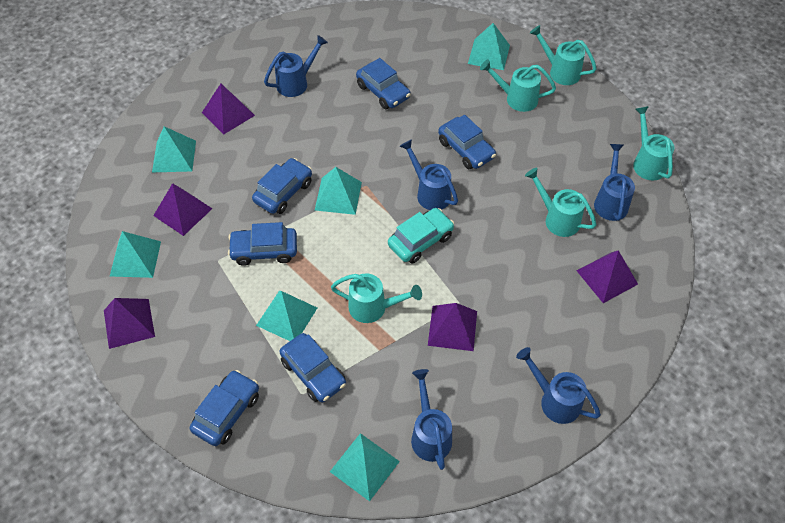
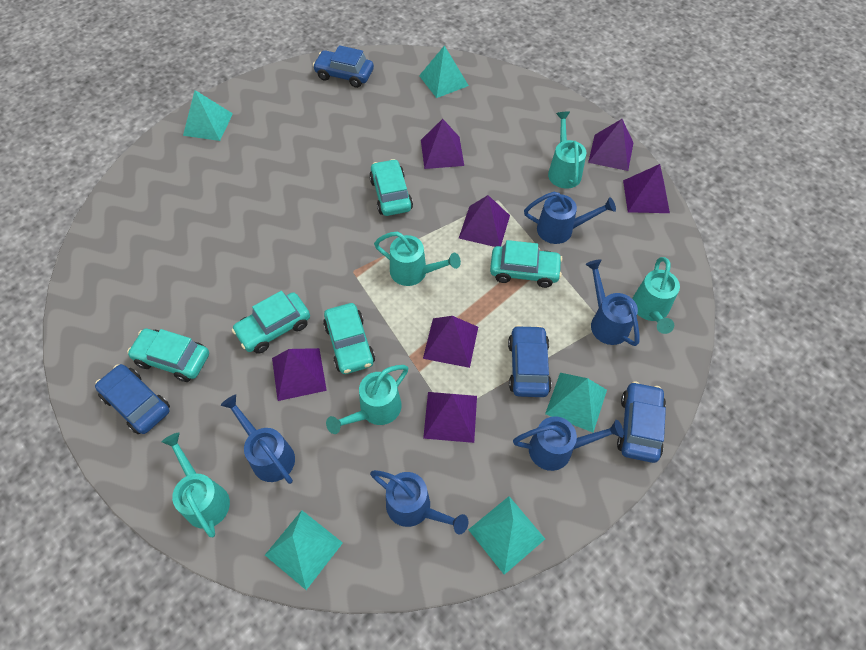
blue car: [190,370,259,446] [228,222,297,266] [252,158,312,214] [280,333,346,403] [356,58,411,109] [438,115,496,169] = 6 -> [95,364,170,434] [313,45,374,88] [508,325,552,397] [617,381,666,463] = 4
purple pyramid: [104,298,155,349] [153,183,212,236] [202,84,255,135] [428,303,477,351] [576,250,638,303] = 5 -> [272,348,327,401] [421,119,464,169] [423,316,478,368] [423,392,477,443] [459,195,510,247] [588,119,633,171] [623,164,670,213] = 7
turquoise car: [388,208,454,264] = 1 -> [127,329,209,382] [232,291,310,354] [323,303,375,374] [369,159,413,216] [490,240,562,288] = 5
turquoise pyramid: [110,231,161,278] [152,126,196,172] [256,291,317,341] [315,167,362,215] [330,433,400,502] [468,23,510,70] = 6 -> [183,90,233,141] [265,510,343,590] [419,45,469,98] [468,496,545,575] [545,373,607,432] = 5

